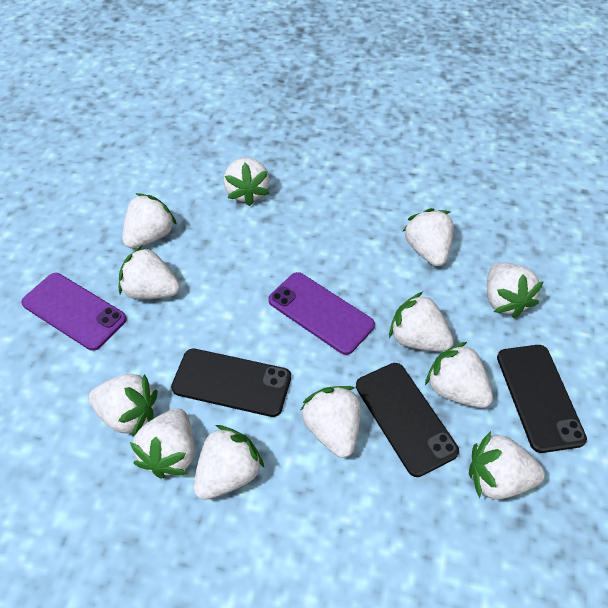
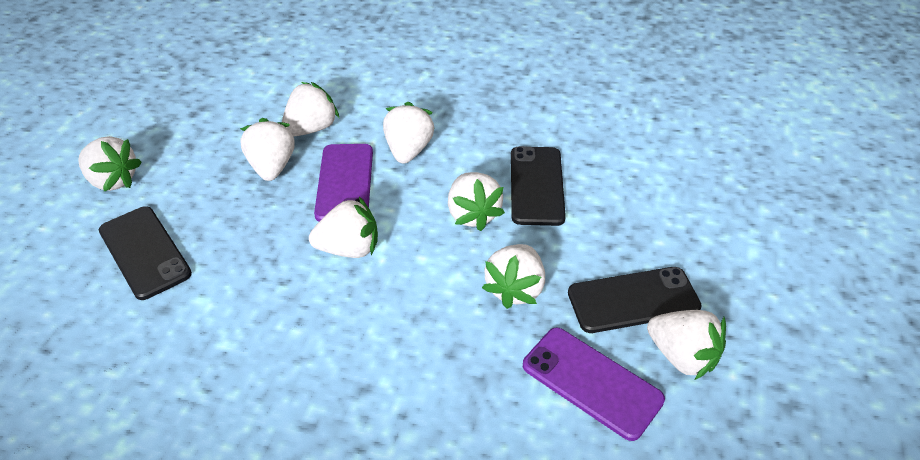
white strawberry: [88,374,158,437] [119,245,180,299] [122,193,177,248] [130,408,195,479] [194,425,264,500] [224,157,269,206] [301,386,360,458] [389,292,454,351] [402,208,454,266] [425,342,493,408] [469,431,545,500] [487,262,544,318] = 12 -> [78,136,142,191] [240,118,295,181] [282,82,340,137] [309,197,378,258] [383,102,435,163] [448,172,505,231] [482,244,545,309] [647,310,726,380] = 8

